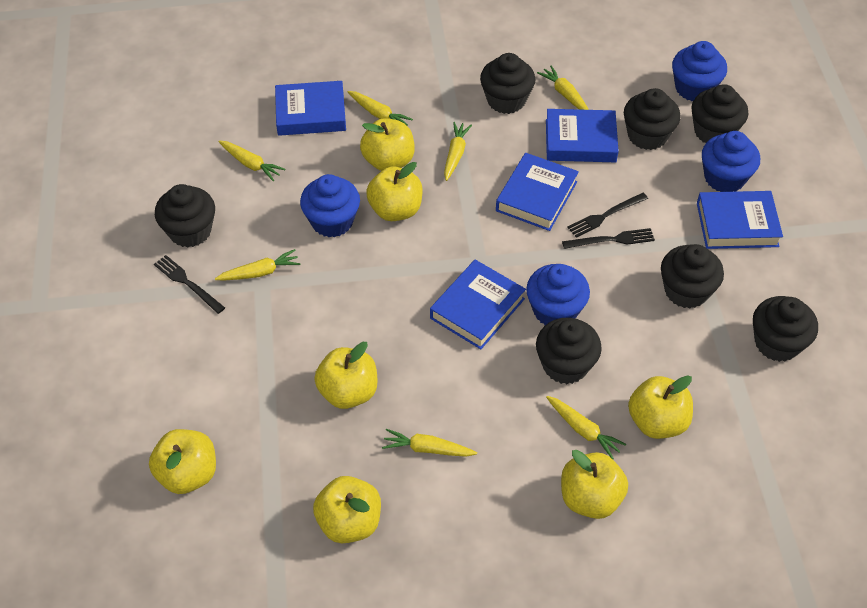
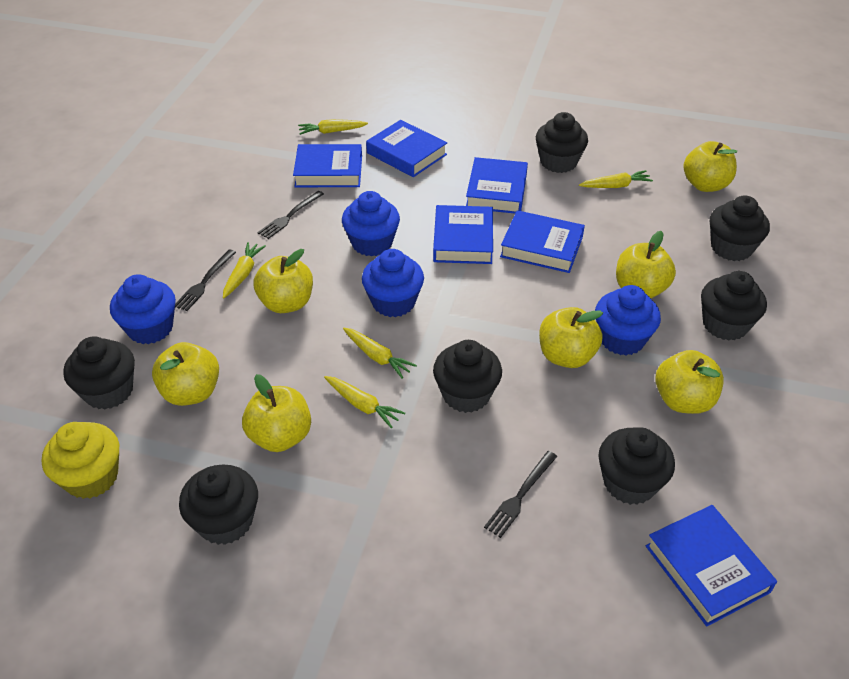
blue book: [275,81,346,136] [430,260,526,349] [496,153,579,231] [546,109,619,162] [697,191,783,249] = 5 -> [293,144,362,187] [366,120,447,177] [433,205,493,264] [466,157,528,214] [500,210,585,273] [646,505,777,627] = 6
yellow carrot: [215,249,301,280] [218,141,285,181] [348,91,413,125] [382,429,477,457] [444,122,472,181] [537,65,589,110] [546,396,626,459] = 7 -> [223,242,266,298] [298,119,368,135] [324,376,405,428] [343,328,417,379] [579,170,653,188] = 5
yellow cupcake: none = 0 -> [42,422,119,499] = 1

